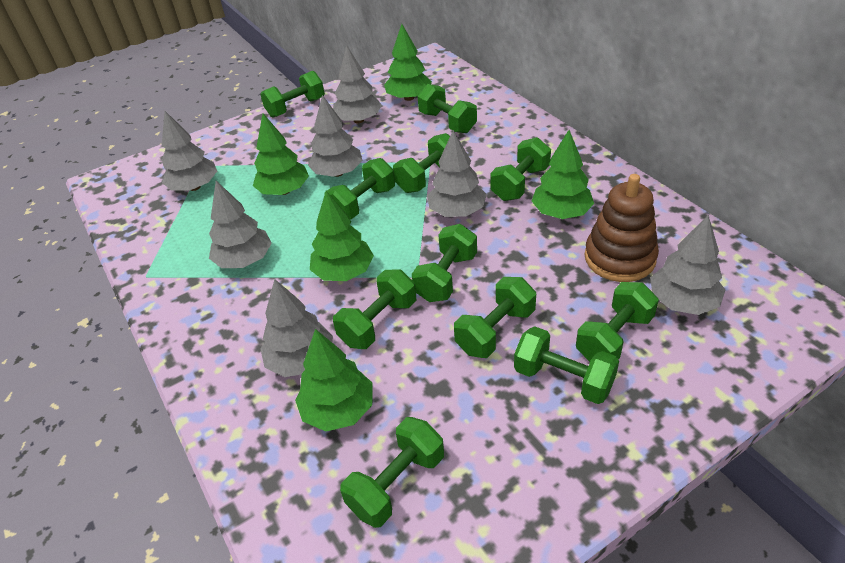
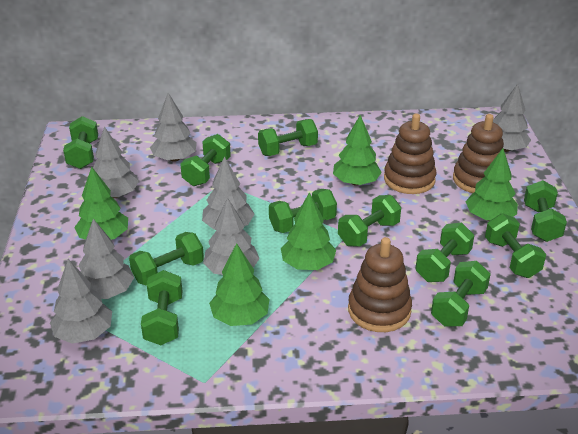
brown stacking toy: [584,174,659,282] = 1 -> [348,237,412,332] [384,113,436,194] [453,114,504,193] = 3

